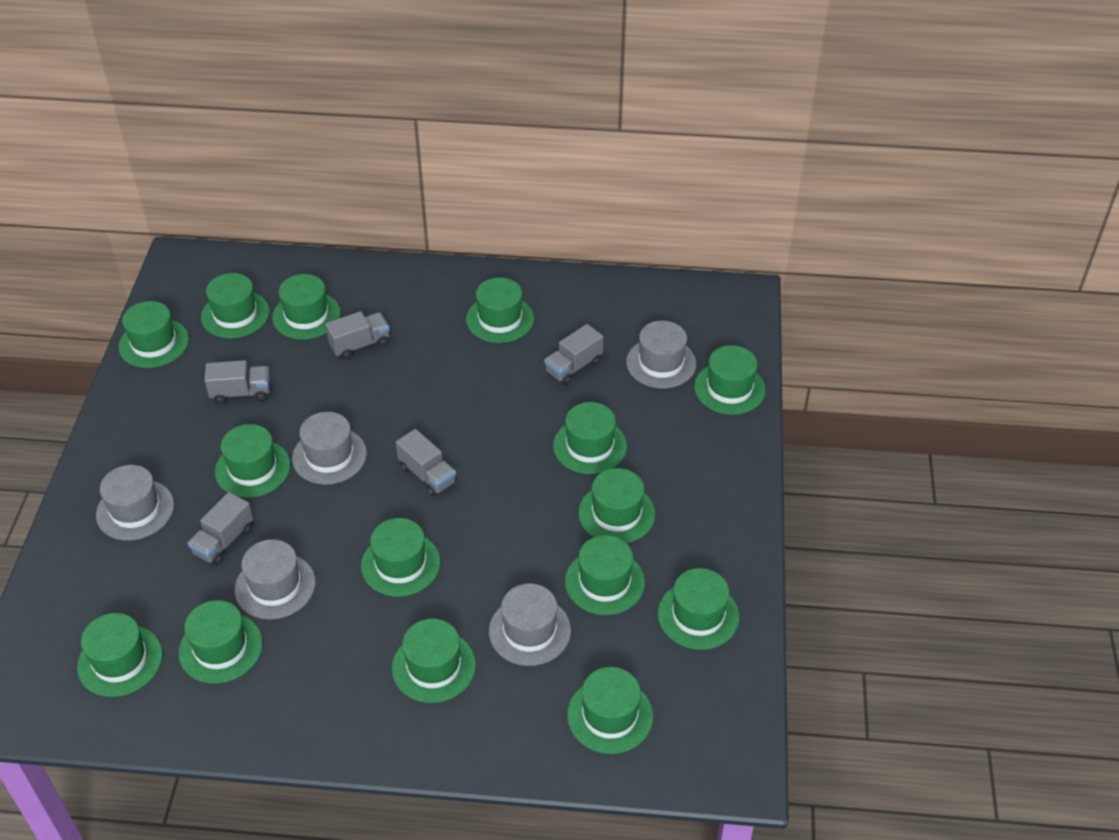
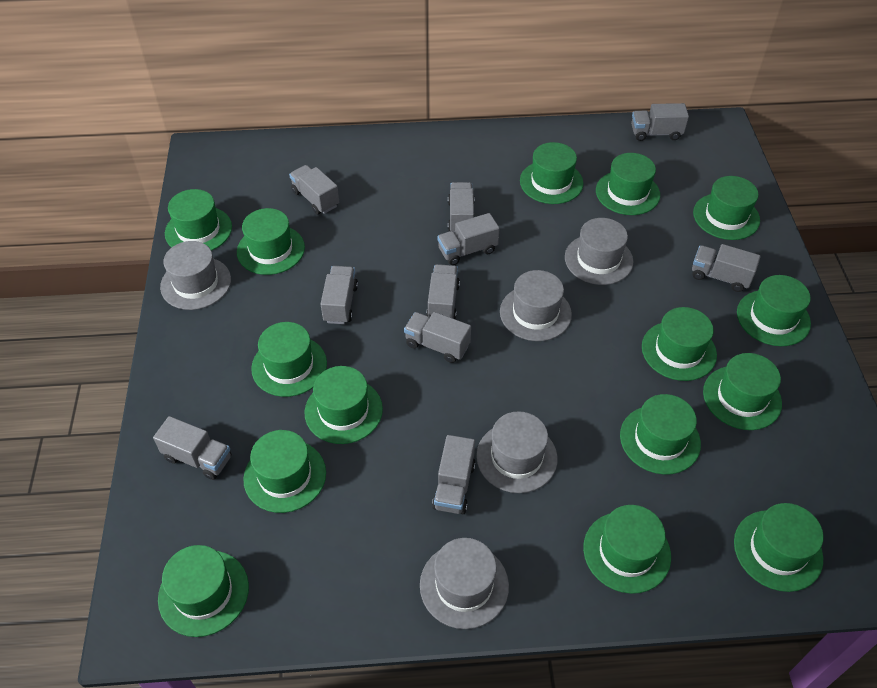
grey truck: [188,492,253,566] [205,360,270,404] [325,311,390,359] [396,429,456,497] [544,324,603,385] = 5 -> [153,416,231,480] [289,165,339,215] [321,266,358,324] [404,312,471,363] [426,264,460,319] [432,435,476,514] [437,213,500,265] [448,182,475,232] [631,103,689,141] [692,244,761,292] = 10

